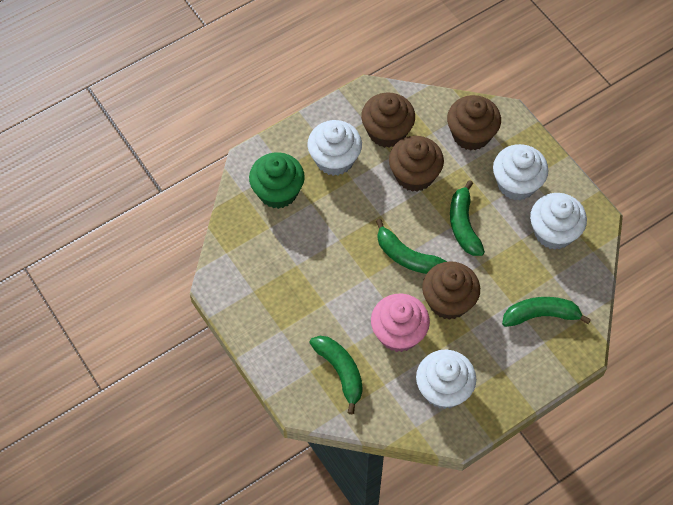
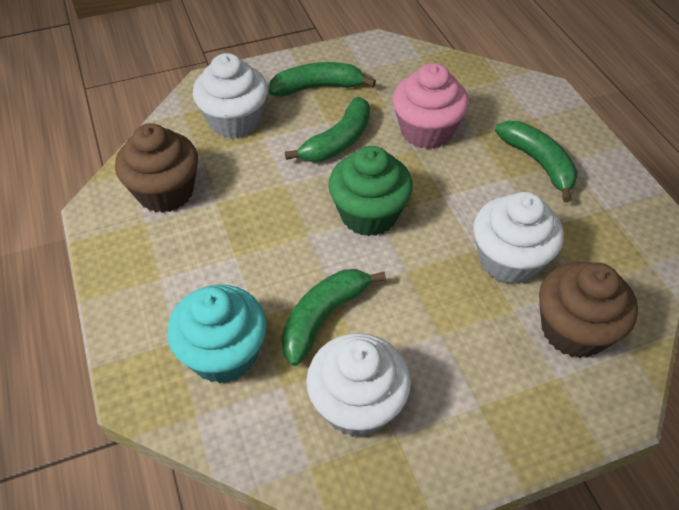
brown cupcake: [361,93,415,148] [389,136,444,192] [422,261,480,320] [447,95,501,151] = 4 -> [115,123,198,213] [539,262,638,358] = 2
turquoise cupcake: none = 0 -> [167,285,267,383] = 1
white cupcake: [307,120,362,176] [416,350,476,409] [493,144,549,200] [530,193,587,250] = 4 -> [193,53,268,139] [306,333,411,437] [473,192,564,285] = 3

